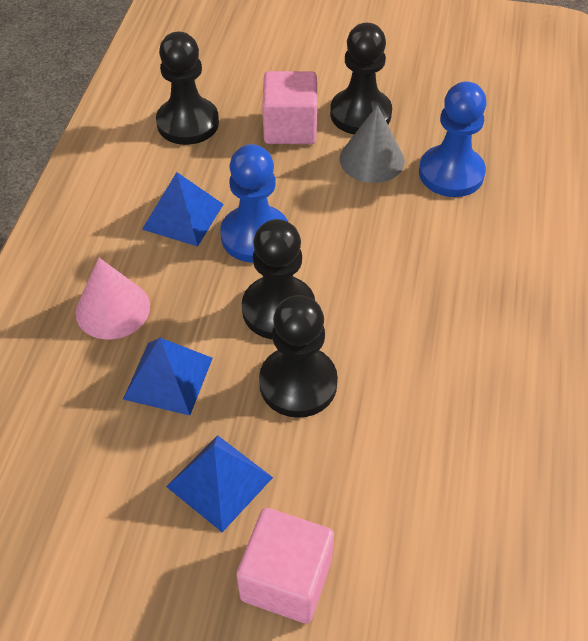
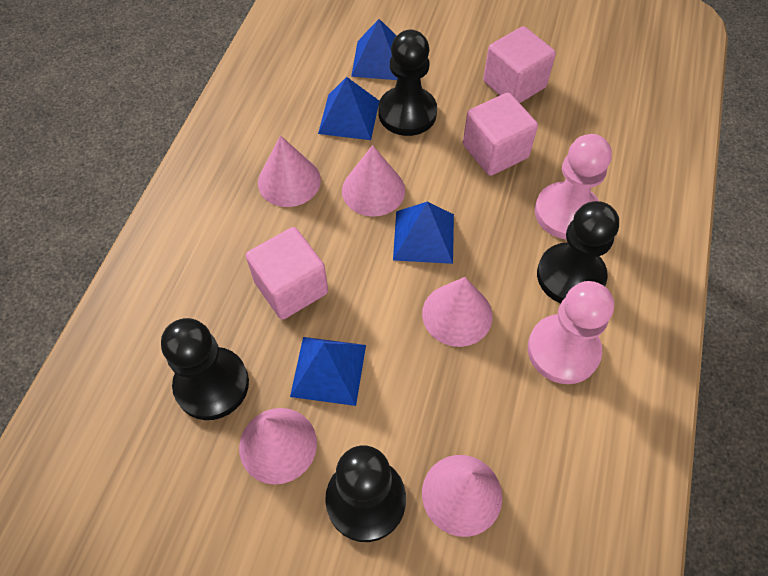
blue pawn: [220,144,288,263] [419,81,487,197] = 2 -> none = 0
blue pyramid: [123,338,213,415] [142,172,223,247] [166,435,273,532] = 3 -> [290,337,366,406] [318,77,379,140] [351,19,397,80] [393,202,454,264] = 4
grey cone: [340,105,405,183] = 1 -> none = 0
pink cone: [75,258,150,340] = 1 -> [239,408,317,485] [258,135,321,207] [342,145,405,217] [422,277,492,347] [422,455,502,537] = 5
pink cube: [237,508,334,624] [262,71,317,144] = 2 -> [246,227,328,320] [463,93,538,176] [483,26,556,103] = 3
pink pawn: none = 0 -> [528,281,614,384] [535,134,612,240] = 2

